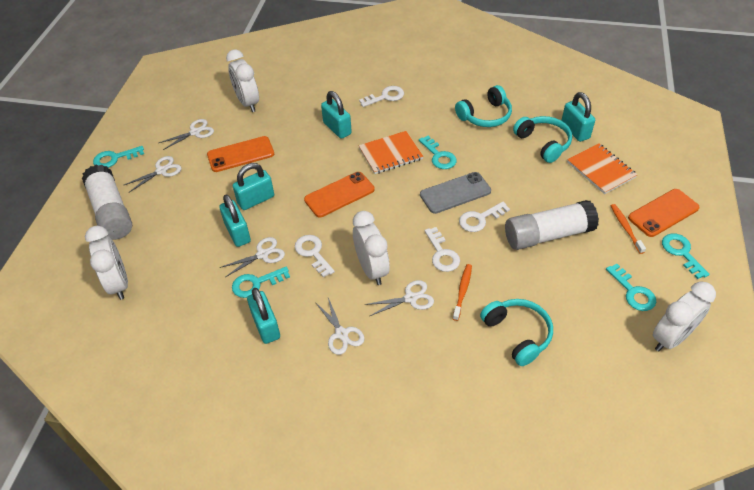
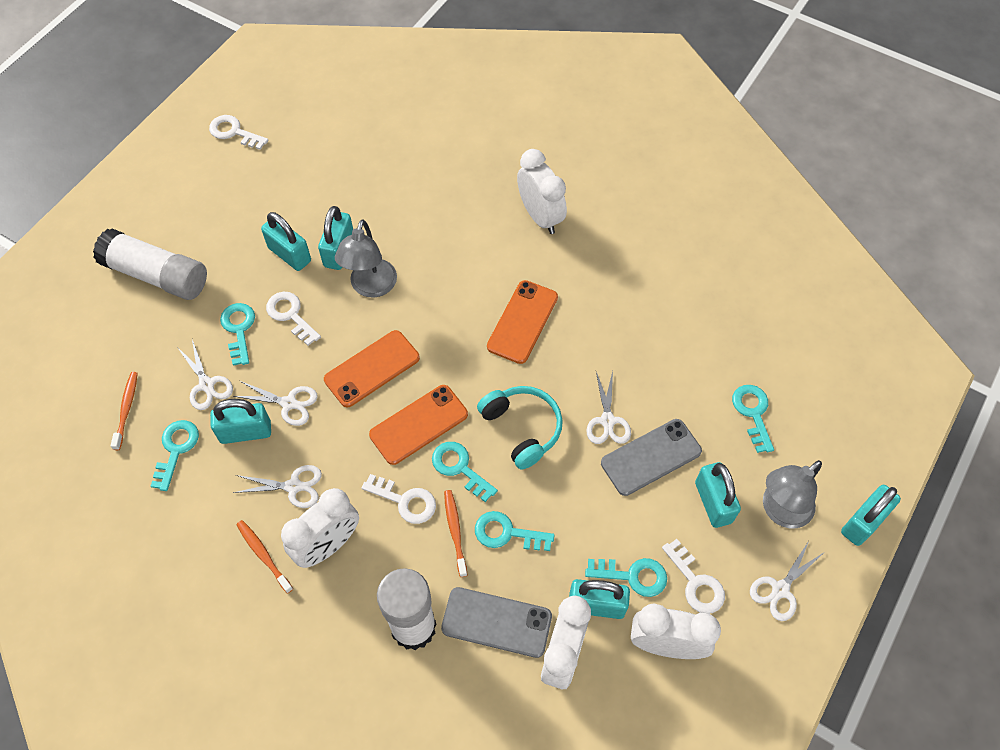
grey lamp: none = 0 -> [335,219,397,297] [763,460,822,529] = 2
grey phone: [420,172,491,214] = 1 -> [441,587,552,658] [601,419,702,496] = 2
orange notebook: [359,131,423,174] [567,143,637,194] = 2 -> none = 0
orange toothbrush: [453,264,472,321] [611,204,646,254] = 2 -> [110,372,138,450] [236,520,293,594] [444,490,468,577] = 3
turquoise headphones: [455,85,512,127] [480,299,553,366] [513,116,572,163] = 3 -> [477,386,563,469] = 1
turquoise key: [93,146,144,168] [232,267,290,298] [419,136,457,169] [606,264,656,311] [662,233,710,279] = 5 -> [151,420,199,491] [220,303,255,366] [432,442,498,502] [475,511,554,551] [585,558,667,597] [732,385,774,453] = 6
turquoise padlock: [219,194,251,247] [233,163,274,210] [247,288,280,344] [321,91,352,139] [561,92,595,142] = 5 -> [210,399,271,444] [261,212,311,271] [318,206,353,270] [569,579,630,619] [695,462,741,528] [841,485,901,546] = 6

